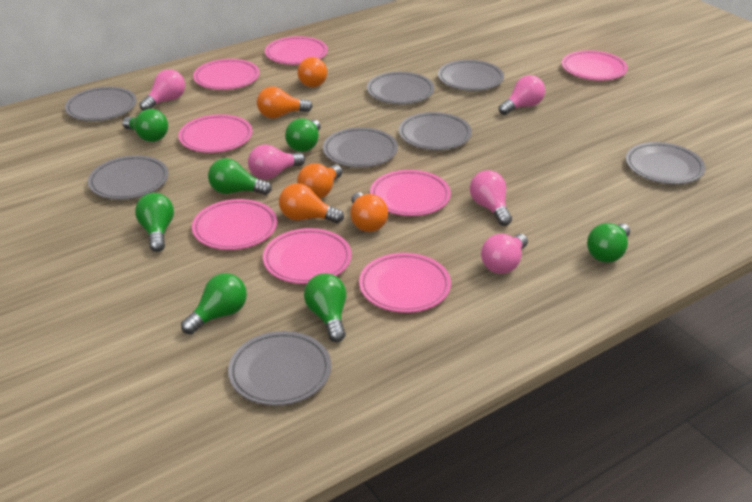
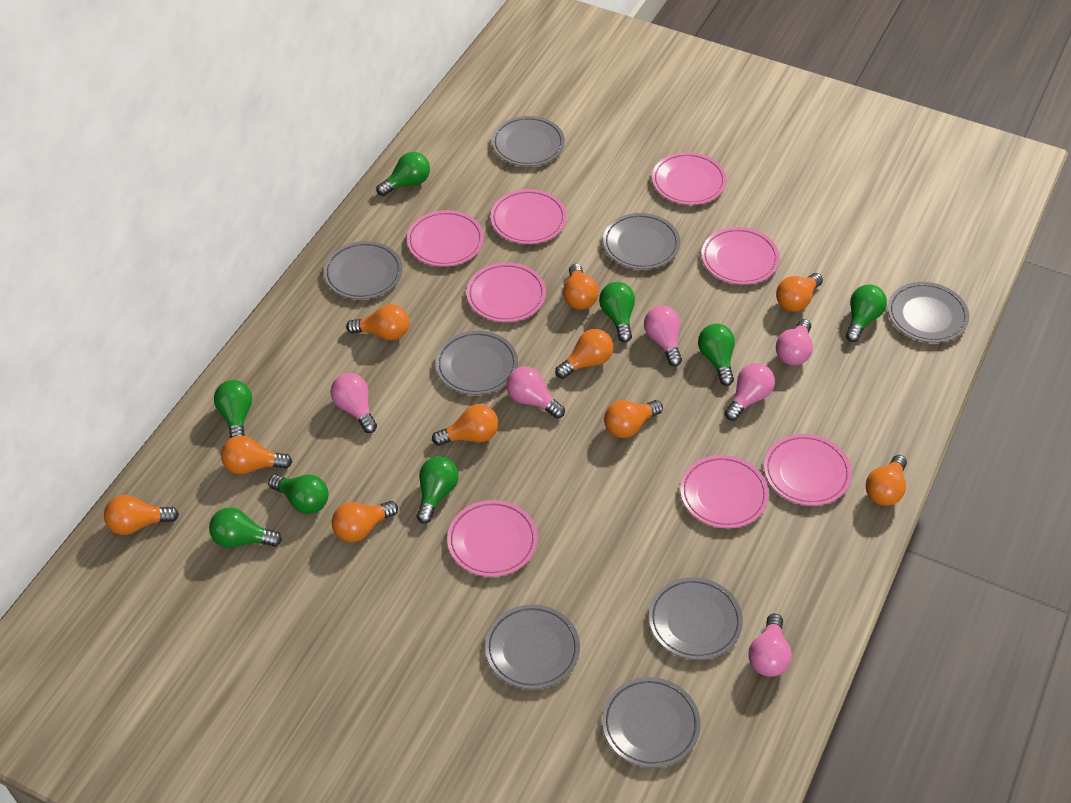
green light bulb: [122,109,168,142] [135,193,174,252] [181,273,247,334] [208,158,272,195] [285,118,321,152] [304,273,346,342] [587,223,630,263] = 7 -> [209,507,282,548] [214,380,252,438] [268,474,328,514] [376,152,430,196] [417,456,458,524] [599,282,635,342] [698,324,735,386] [846,284,887,342] = 8
orange light bulb: [257,87,312,118] [279,183,344,223] [297,57,327,87] [297,163,342,199] [350,193,388,232] = 5 -> [104,495,179,535] [221,435,292,474] [332,501,398,542] [346,304,409,341] [432,404,498,446] [555,329,613,379] [563,264,599,310] [604,400,663,438] [776,273,823,312] [866,455,907,506] = 10
pink light bulb: [139,69,185,110] [248,144,305,180] [470,170,512,226] [481,234,528,274] [499,75,545,115] = 5 -> [330,373,377,433] [506,366,565,418] [644,306,682,367] [725,363,775,421] [748,614,792,677] [776,319,813,365] = 6

